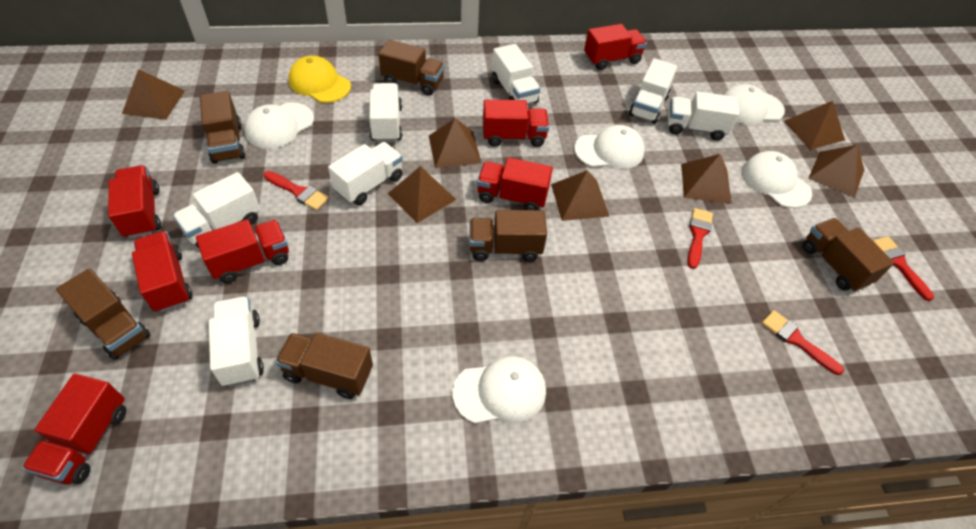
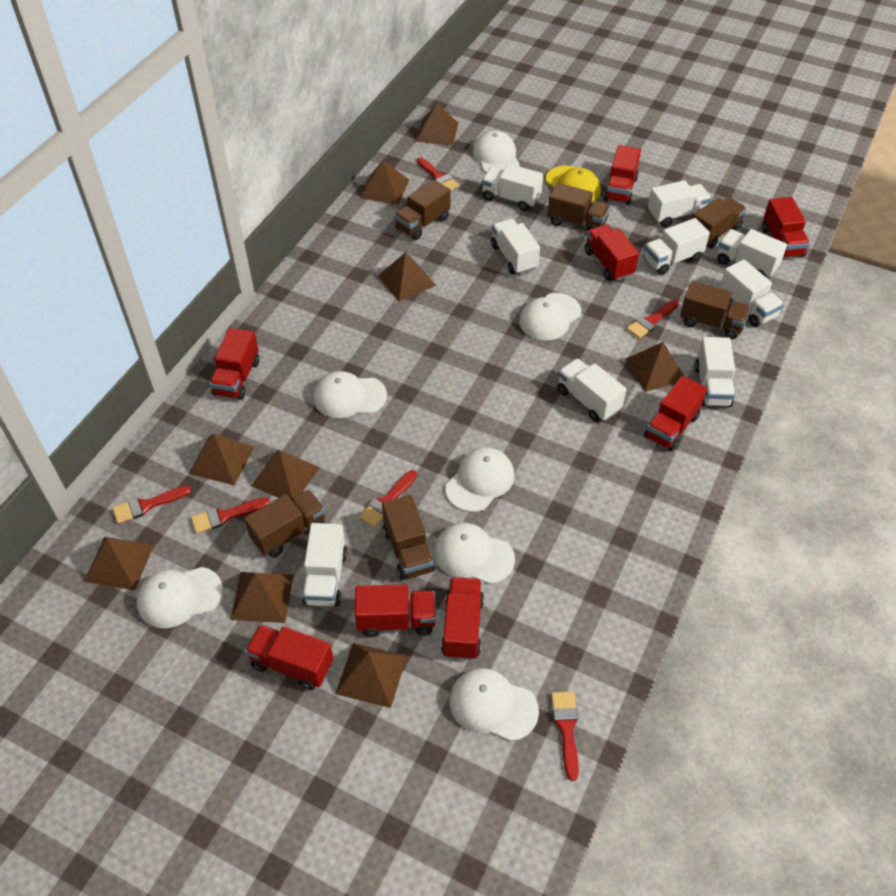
brown pyramid: [122,69,185,120] [388,166,456,223] [429,118,481,168] [551,170,609,221] [681,154,732,204] [784,101,845,150] [808,145,864,198] = 7 -> [84,537,154,590] [188,434,254,485] [230,572,294,623] [251,450,320,500] [335,643,407,708] [360,160,409,205] [378,252,436,301] [416,104,459,146] [626,342,684,392] = 9
red brush: [264,171,329,210] [688,208,713,269] [762,310,844,375] [873,236,934,301] = 4 -> [112,486,192,524] [191,497,270,534] [359,470,417,527] [417,157,459,190] [551,691,579,781] [627,300,679,339] = 6
red truck: [22,374,126,484] [108,165,161,238] [132,231,192,312] [196,219,289,283] [477,158,553,210] [483,100,549,147] [584,24,647,70] = 7 -> [209,328,259,400] [245,624,334,690] [355,584,436,637] [441,577,484,660] [585,225,639,281] [604,145,641,205] [644,376,707,451] [762,197,810,258] = 8
white cap: [244,102,314,149] [453,356,546,424] [574,125,645,169] [723,84,785,124] [742,151,812,208] = 5 -> [137,567,223,629] [313,371,387,418] [434,523,515,584] [445,448,514,512] [450,668,539,741] [473,131,520,173] [519,293,581,340] = 7
white truck: [173,172,260,248] [209,296,264,387] [328,142,403,205] [369,83,402,142] [492,44,540,104] [629,58,677,124] [668,91,739,141] = 7 -> [302,523,347,606] [482,164,543,211] [491,219,540,275] [557,359,626,422] [644,218,710,275] [648,180,711,227] [694,337,735,407] [717,229,787,278] [720,260,784,327] = 9

